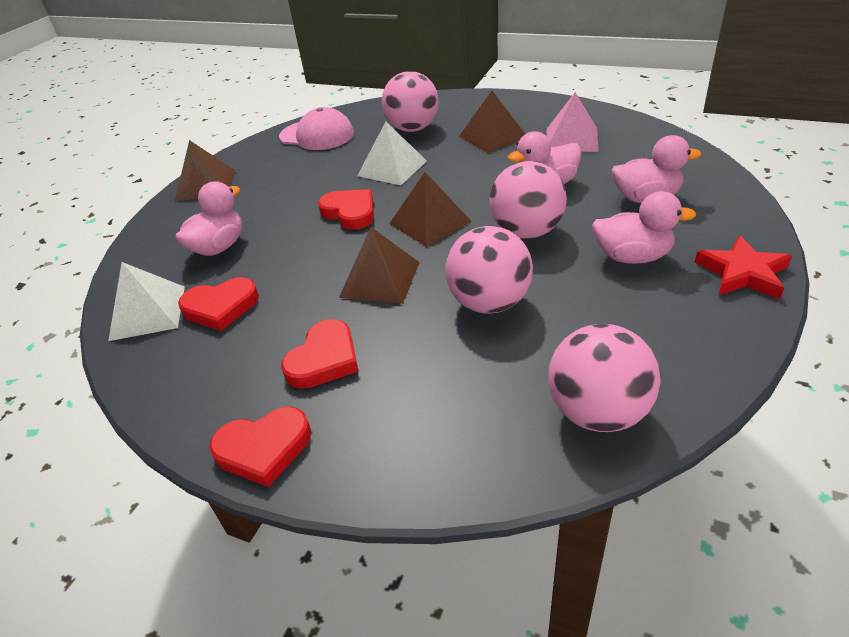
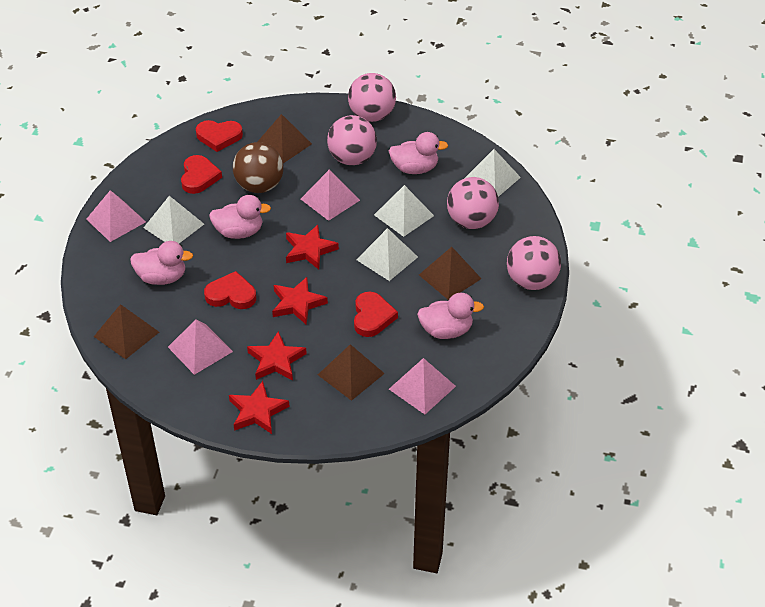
brown ball: none = 0 -> [233,142,283,193] = 1
pink cap: [279,107,354,150] = 1 -> none = 0
pink pyramid: [546,92,599,152] = 1 -> [86,190,146,242] [168,320,233,375] [301,170,360,221] [389,358,456,414] = 4
red star: [694,235,792,299] = 1 -> [229,381,289,434] [247,331,307,381] [272,277,328,325] [286,225,339,269] = 4
white pyramid: [108,262,185,341] [357,122,427,185] = 2 -> [143,196,204,243] [356,228,418,281] [374,185,434,237] [464,149,521,197] = 4

